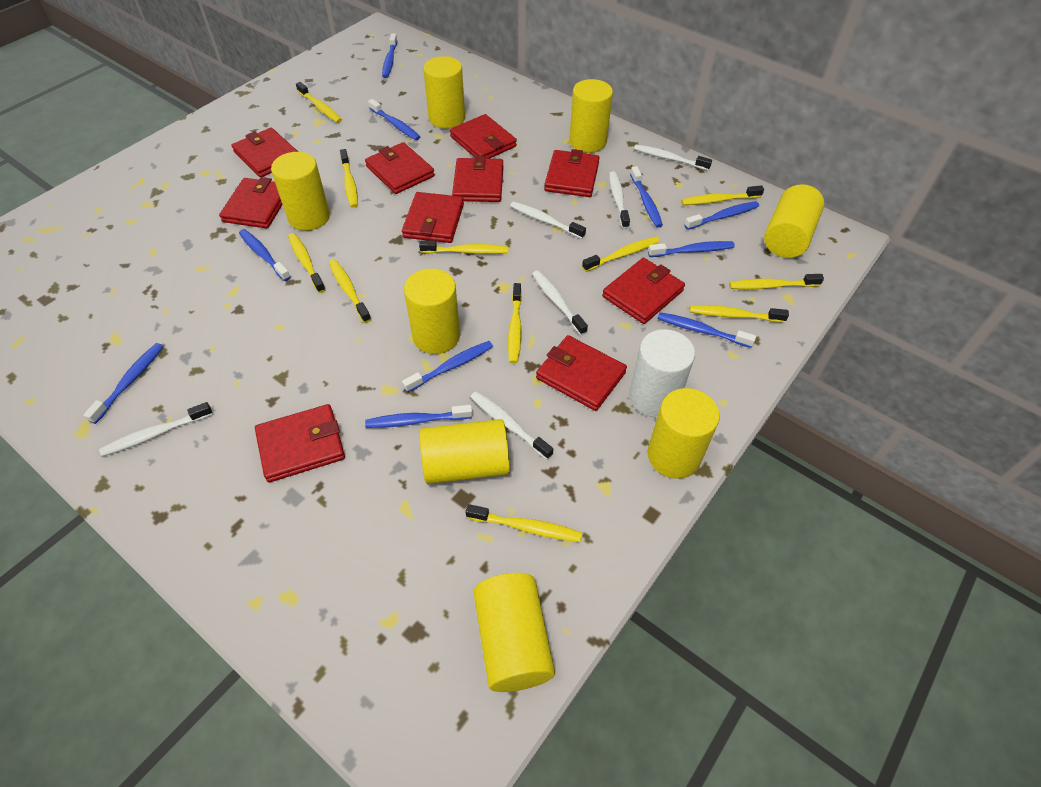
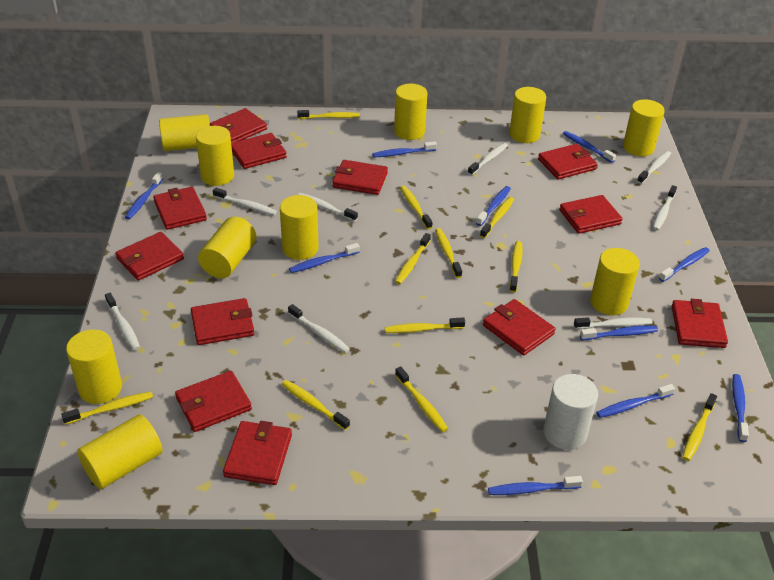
red wallet: [219,177,283,228] [231,128,298,177] [255,404,345,482] [365,142,435,194] [402,192,464,243] [450,114,517,159] [452,155,503,202] [536,335,627,411] [544,149,600,197] [602,258,685,324] = 10 -> [115,232,184,281] [153,187,207,230] [175,371,252,432] [191,298,254,345] [210,108,267,143] [223,421,292,485] [231,133,287,169] [332,160,388,195] [483,299,556,355] [538,144,598,180] [559,195,623,234] [672,299,728,348] = 12
white toothbrush: [99,402,213,457] [471,392,553,460] [510,201,586,239] [532,270,588,335] [609,171,630,229] [634,144,712,171] = 6 -> [105,293,140,350] [213,187,277,215] [288,304,350,353] [298,193,358,222] [468,143,508,175] [574,317,652,329] [637,151,671,184] [653,185,677,230] = 8
yellow cylinder: [271,152,330,231] [404,269,460,354] [420,419,510,484] [423,56,465,129] [474,573,555,692] [569,79,613,153] [648,388,720,479] [764,184,824,258] = 8 -> [66,329,122,404] [77,414,162,489] [159,114,210,151] [196,126,234,186] [198,217,257,278] [280,195,319,260] [394,84,428,140] [509,87,546,143] [590,248,640,315] [623,99,665,156] = 10

